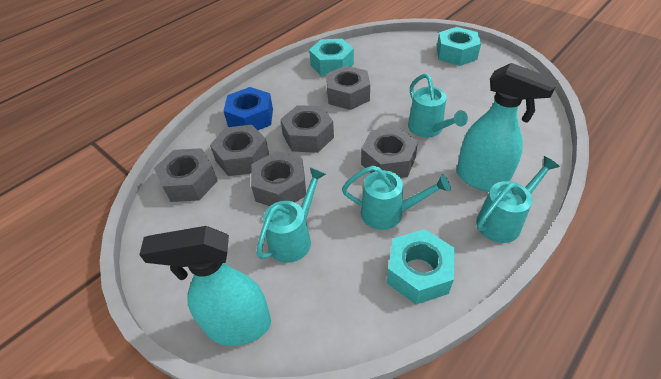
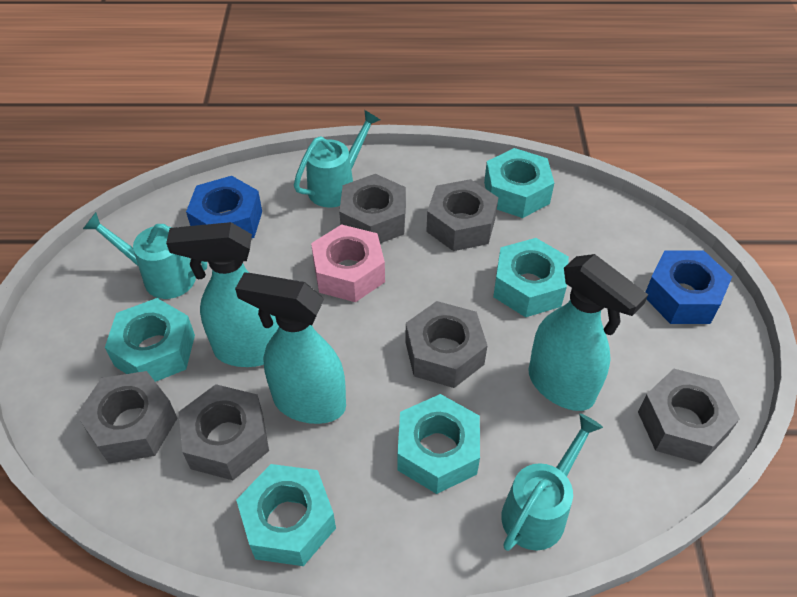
blue nut: [224,87,273,130] = 1 -> [186,176,262,239] [646,250,732,324] = 2
pink nut: none = 0 -> [311,224,385,302] = 1
turquoise nut: [309,39,354,76] [387,229,455,305] [437,27,481,66] = 3 -> [105,298,195,382] [236,464,336,566] [398,394,480,494] [484,148,554,218] [493,238,569,317] = 5
turquoise spray bottle: [139,226,271,346] [457,63,558,191] = 2 -> [166,222,279,367] [235,273,346,424] [528,254,648,411] = 3
turquoise watering can: [256,167,326,263] [342,166,451,230] [408,74,468,138] [476,156,560,243] = 4 -> [83,212,207,299] [294,110,380,207] [501,413,603,551] = 3

